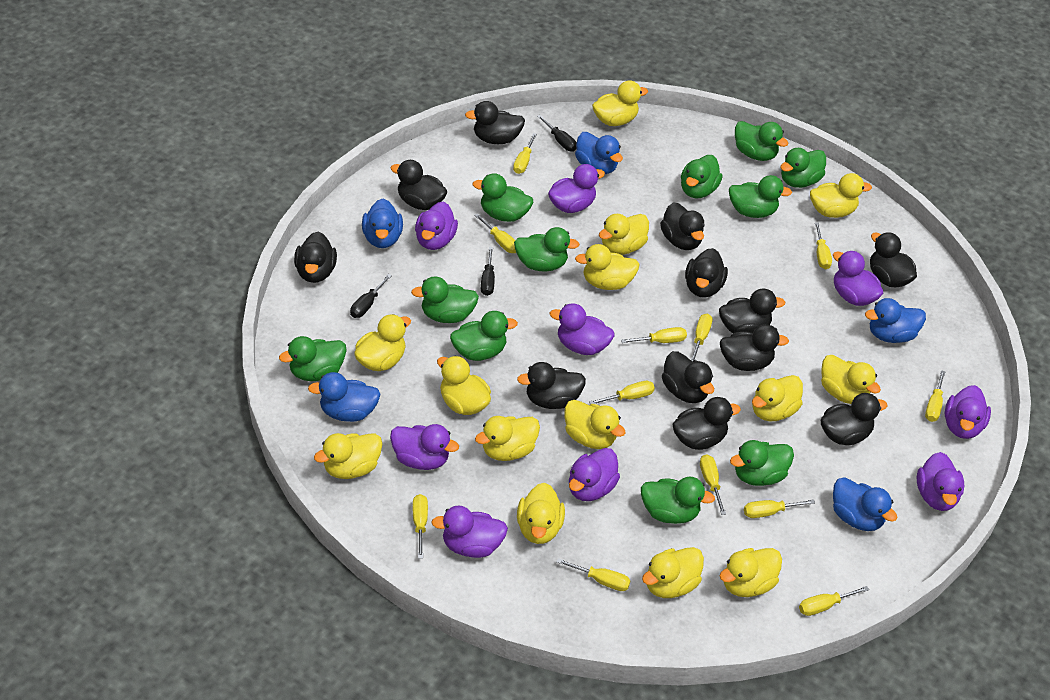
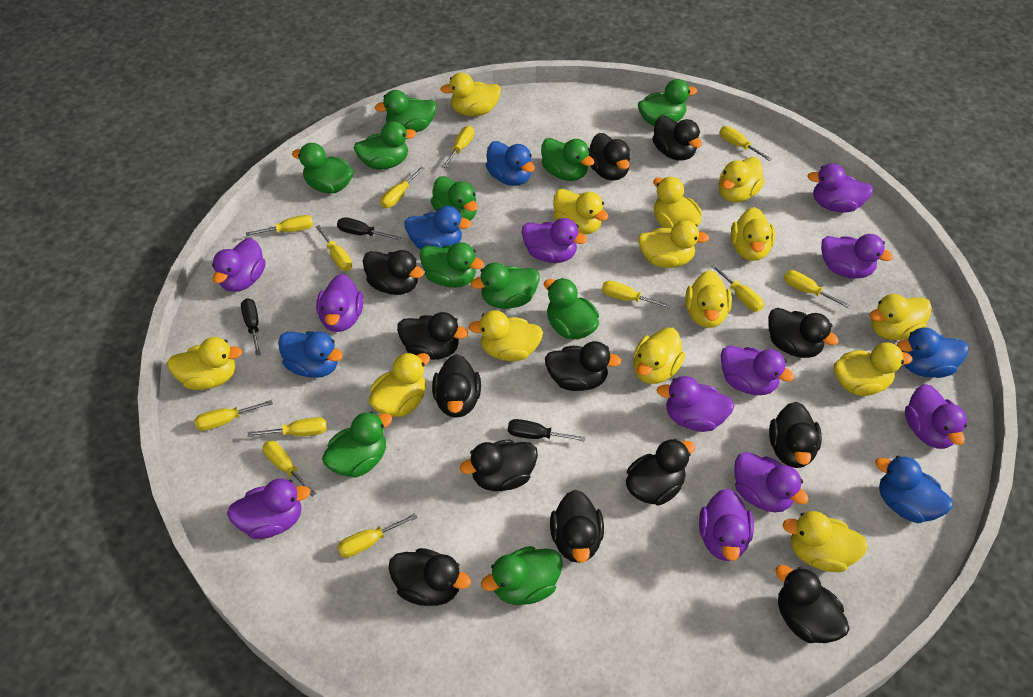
black duck: [294,232,337,283] [390,160,448,210] [465,101,525,144] [517,362,586,409] [660,202,705,250] [662,351,714,403] [672,397,741,450] [685,248,728,298] [719,289,785,333] [720,324,789,371] [821,393,887,445] [870,232,917,288] = 12 -> [363,250,424,295] [388,548,471,606] [397,312,468,360] [432,354,481,418] [460,439,538,491] [545,341,622,391] [550,490,604,563] [589,133,630,181] [626,438,695,505] [652,116,702,161] [768,308,839,358] [769,402,822,468] [775,565,849,643] = 13
purple duck: [390,424,459,470] [415,202,458,250] [431,505,508,558] [548,164,605,213] [550,303,615,355] [569,448,620,501] [833,251,883,306] [917,452,964,511] [945,385,991,439] = 9 -> [212,238,266,292] [227,479,311,539] [316,274,363,332] [521,218,587,263] [657,376,735,432] [699,488,754,561] [721,345,794,395] [734,452,809,513] [808,163,873,212] [821,234,893,279] [905,384,967,449] = 11

